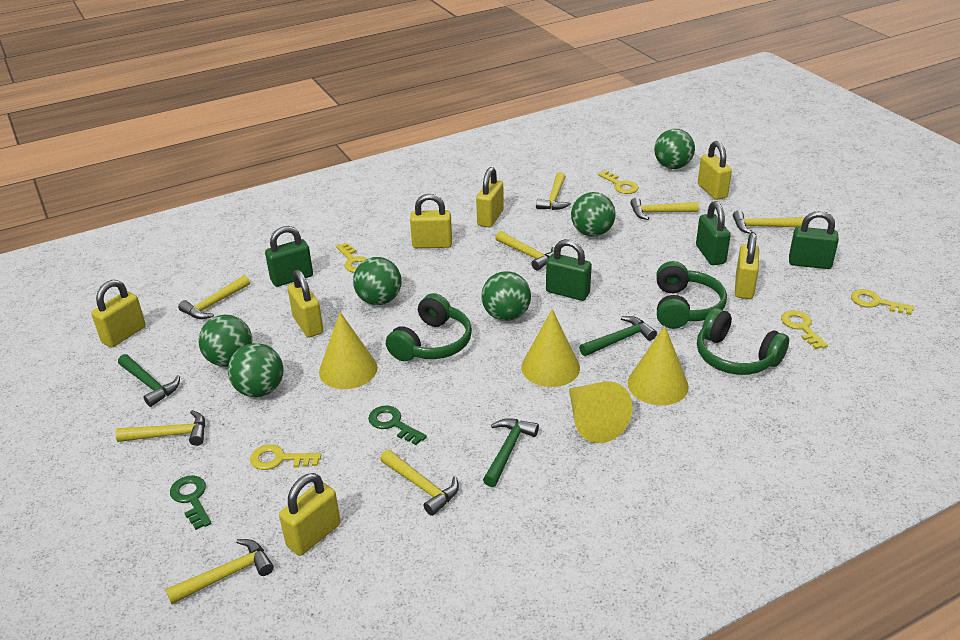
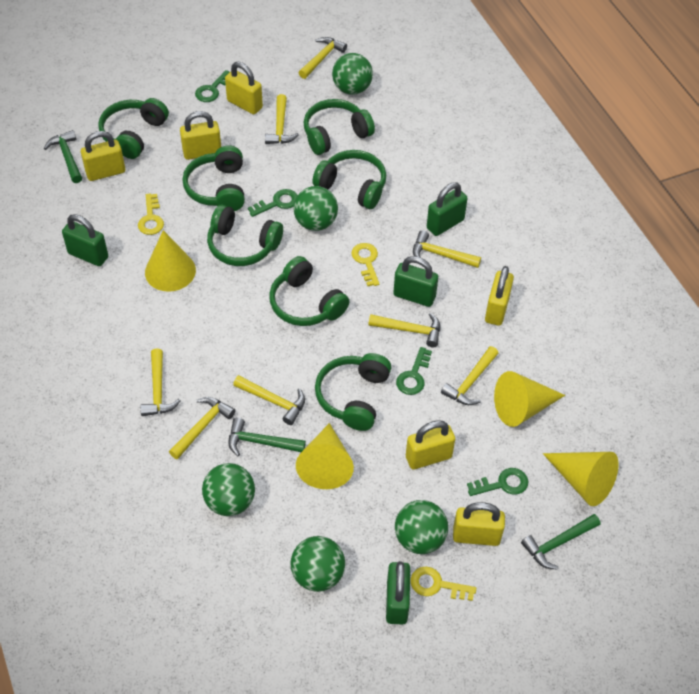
green ball: [198,315,252,367] [228,343,283,397] [353,257,401,305] [481,271,531,321] [571,192,616,237] [654,129,695,169] = 6 -> [202,463,255,516] [290,536,345,592] [293,186,338,231] [332,53,373,95] [395,500,448,554] = 5
green headphones: [386,293,472,361] [656,261,727,329] [697,308,789,375] = 3 -> [98,98,169,159] [183,145,245,211] [207,205,283,266] [269,256,350,326] [304,99,375,155] [312,150,386,209] [315,353,391,431] = 7
green key: [170,475,212,530] [368,405,427,445] = 2 -> [195,70,230,102] [248,189,297,217] [396,347,432,395] [467,468,528,496] = 4
yellow key: [250,444,321,470] [336,243,368,273] [598,171,639,194] [781,310,828,349] [851,289,914,315] = 5 -> [138,194,164,235] [352,243,379,286] [411,567,476,601] = 3
yellow padlock: [91,280,146,348] [279,473,341,556] [288,270,323,338] [410,194,452,248] [476,167,504,227] [698,141,732,200] [735,232,759,299] = 7 -> [81,131,125,181] [180,111,221,160] [225,62,263,114] [406,420,455,469] [453,502,505,546] [485,266,514,326] = 6

